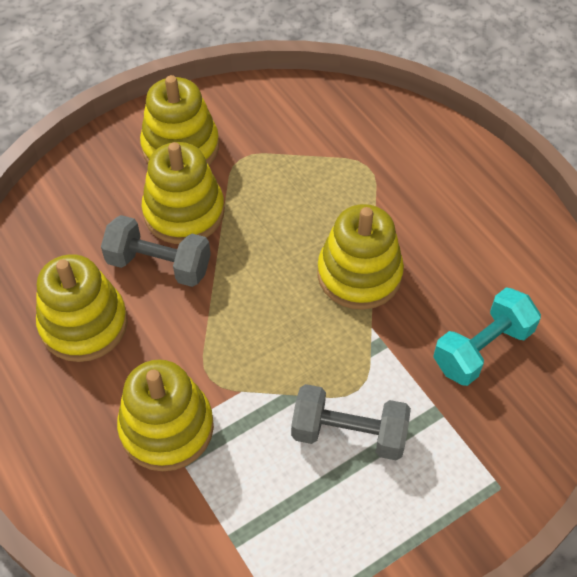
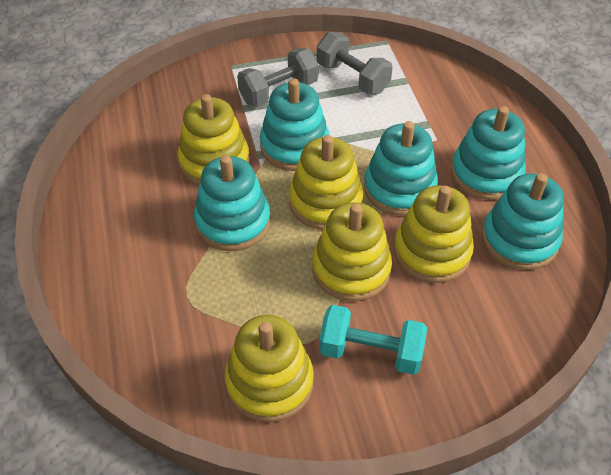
turquoise stacking toy: none = 0 -> [194,155,271,251] [260,78,329,171] [364,121,438,216] [451,106,526,200] [482,173,564,270] = 5

